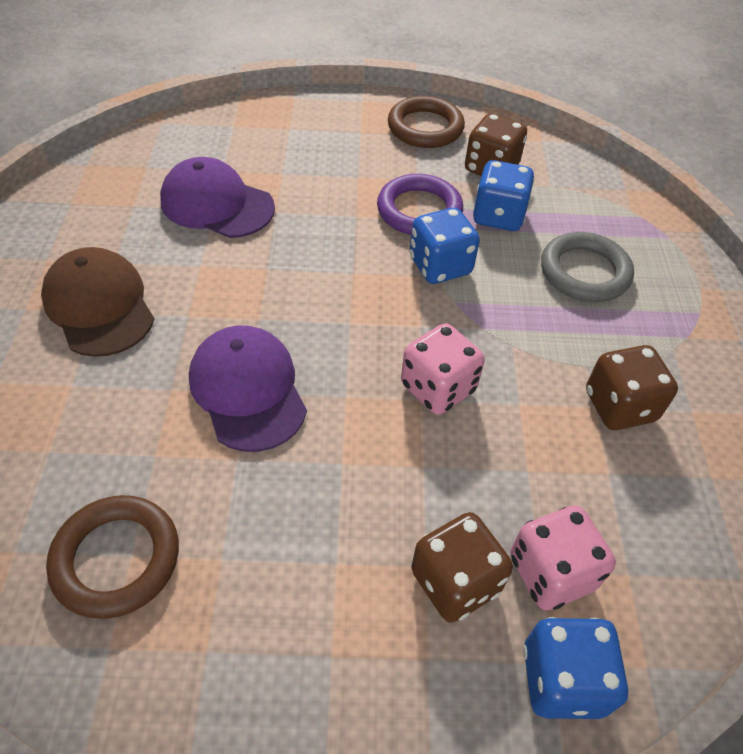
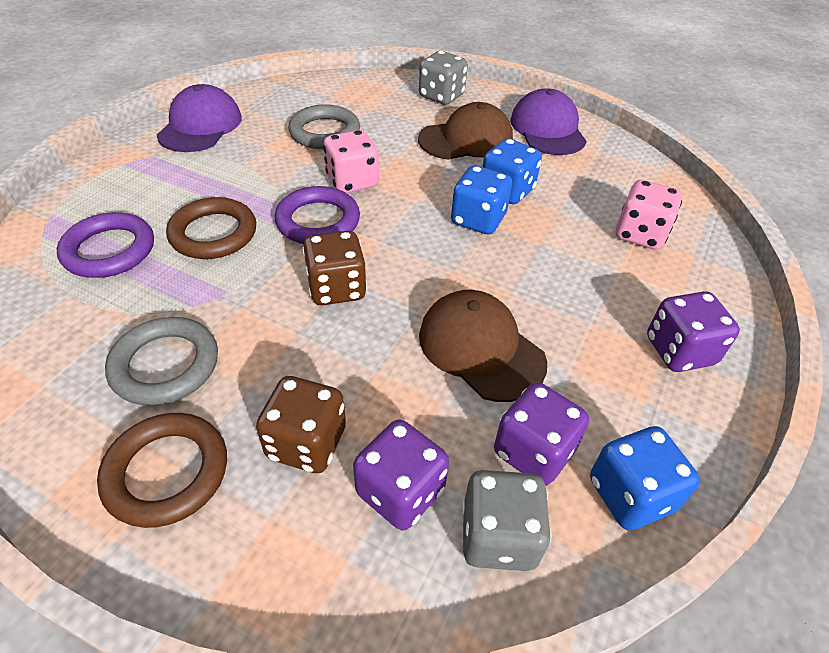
brown cap: [41,247,154,357] = 1 -> [418,102,513,160] [419,290,547,402] = 2
brown dice: [411,512,513,623] [465,113,527,176] [586,345,678,430] = 3 -> [256,376,346,473] [302,231,367,305] = 2
grey dice: none = 0 -> [419,51,468,105] [462,470,551,571] = 2
grey ring: [541,232,634,302] = 1 -> [105,317,218,406] [288,104,360,149] = 2
purple dice: none = 0 -> [353,420,449,531] [494,382,589,486] [647,291,740,372] = 3
purple ring: [377,174,463,235] = 1 -> [57,212,154,278] [275,186,360,244] = 2

